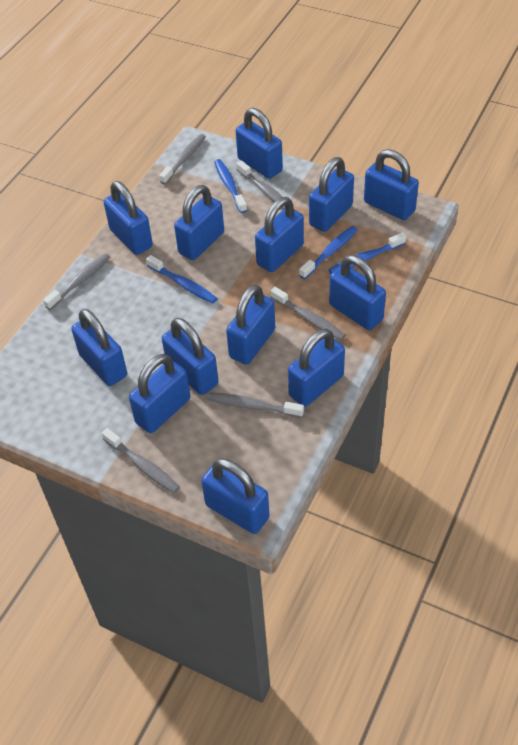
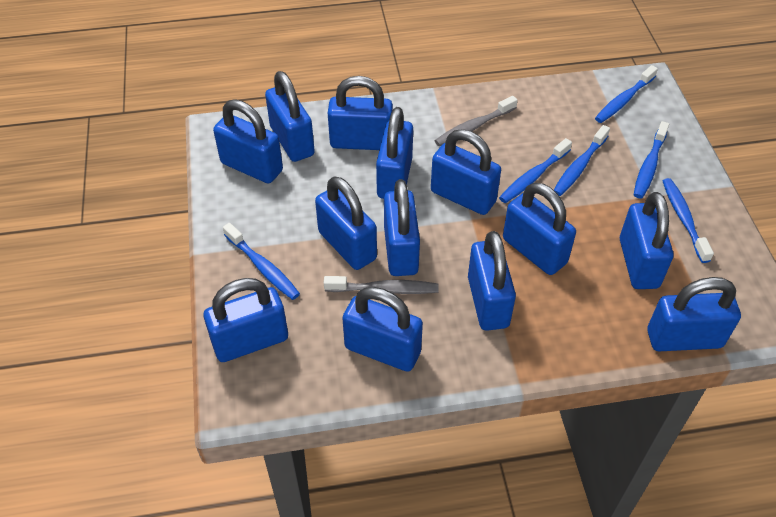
blue toothbrush: [146,255,217,303] [214,159,247,213] [299,226,358,279] [328,232,406,274] = 4 -> [223,223,300,300] [499,138,572,203] [554,125,610,196] [595,65,658,123] [634,121,669,198] [663,178,714,263] = 6
grey toothbrush: [43,253,110,310] [102,428,180,493] [159,134,206,185] [208,392,304,418] [236,160,285,209] [271,287,345,340] = 6 -> [324,276,439,294] [434,96,518,146] = 2

